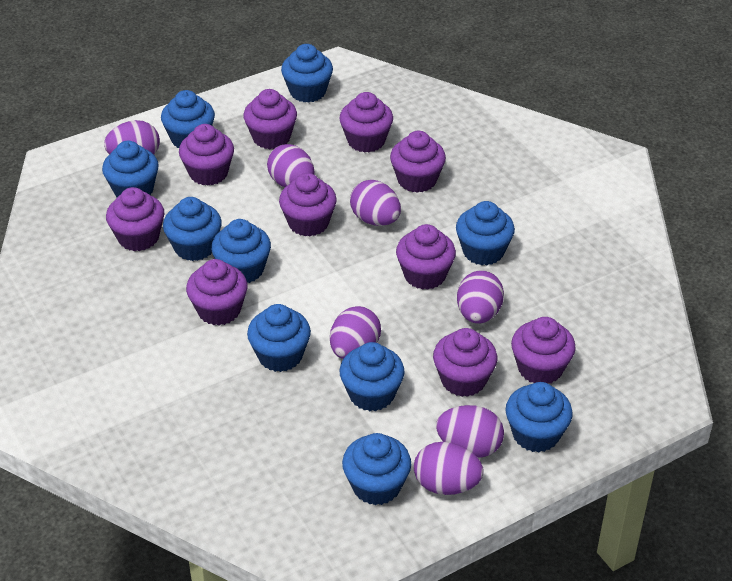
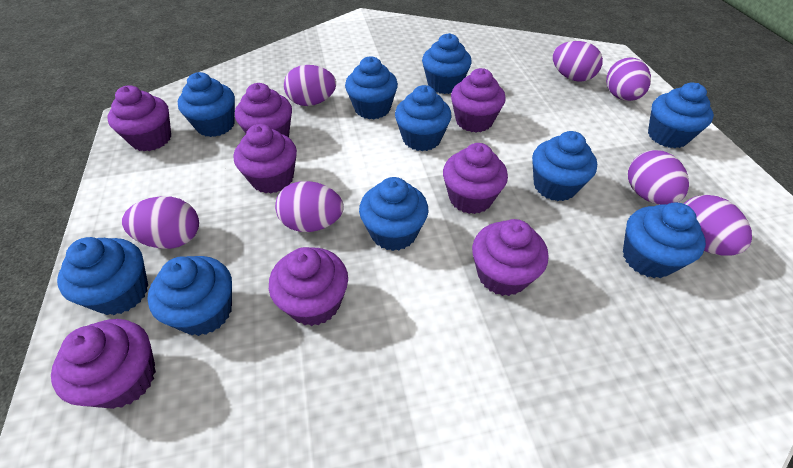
purple cupcake: [106,187,164,251] [179,124,234,186] [186,259,248,325] [243,89,297,149] [279,173,337,237] [339,92,393,153] [390,131,446,193] [396,224,456,290] [433,328,497,397] [511,317,576,384] = 10 -> [51,319,156,409] [108,85,171,151] [234,124,297,194] [235,83,292,137] [269,247,348,326] [443,143,508,214] [451,68,506,132] [472,219,548,296] = 8

